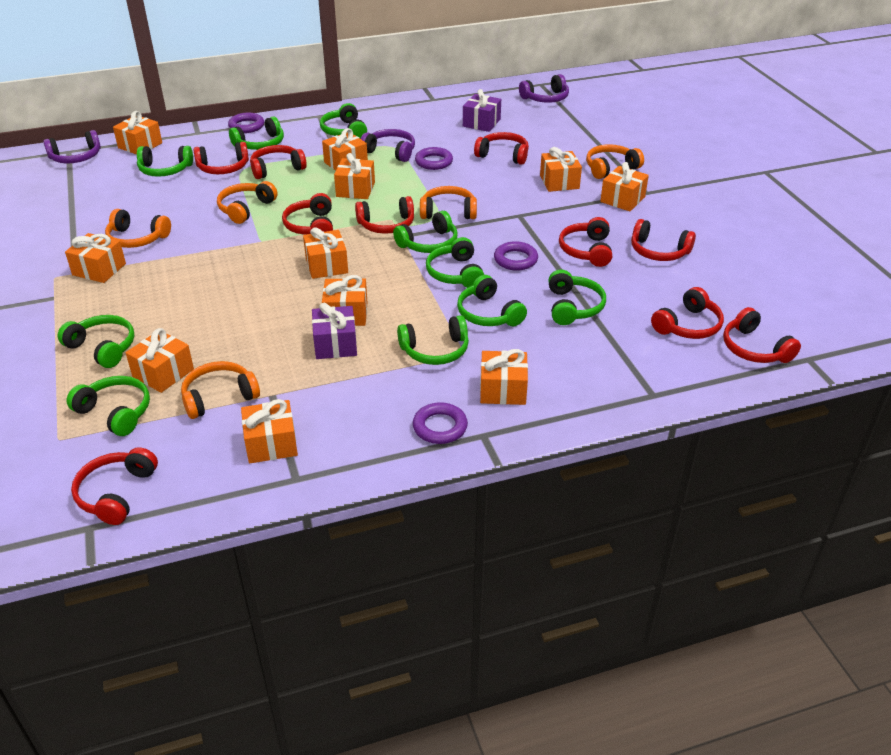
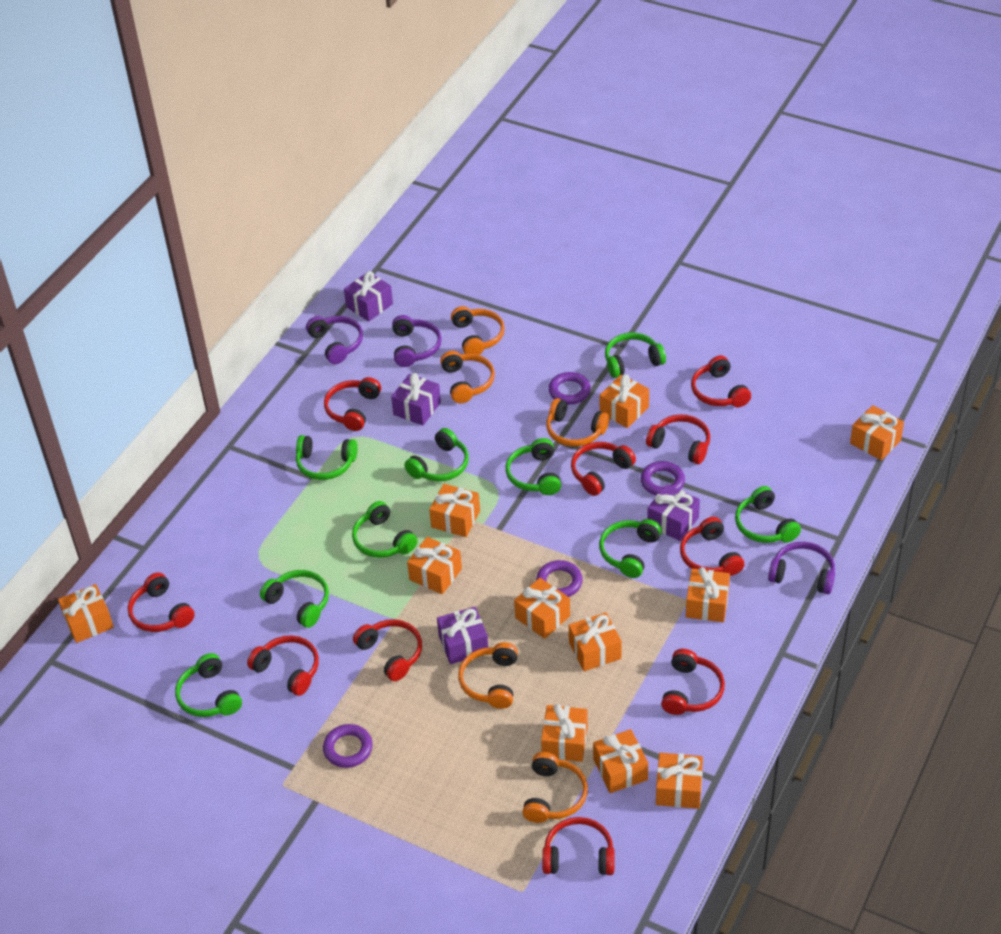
green headphones: [58,315,134,368] [66,376,150,436] [137,146,193,177] [229,116,284,150] [320,103,367,139] [393,211,458,253] [397,315,469,365] [426,237,484,288] [457,275,527,326] [548,269,606,325] = 10 -> [175,653,242,717] [260,570,329,628] [296,435,358,480] [352,501,417,558] [404,428,469,481] [506,438,561,495] [599,519,662,578] [605,333,666,378] [735,486,801,543] = 9
purple gift: [312,303,357,359] [463,89,501,132] = 2 -> [344,271,393,321] [391,373,441,426] [437,607,488,664] [647,484,700,541] = 4

